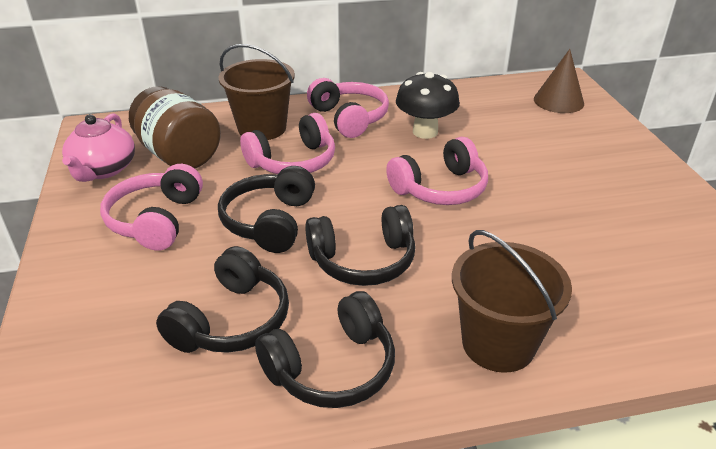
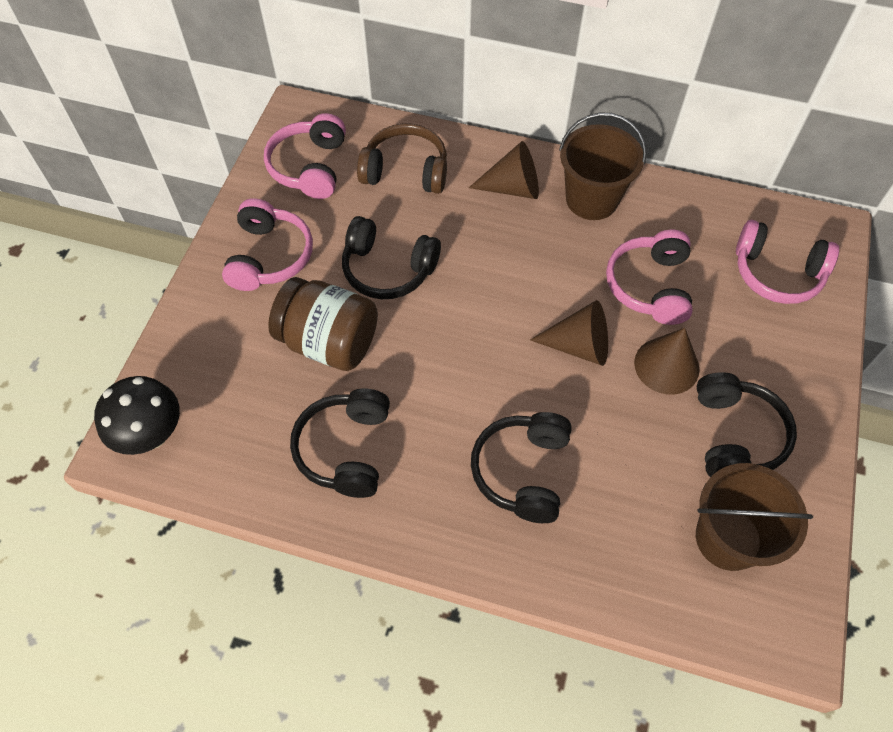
brown cone: [534,49,584,113] = 1 -> [469,141,539,199] [530,300,608,366] [634,328,700,395] = 3
brown headphones: none = 0 -> [357,123,447,194] = 1
pink teapot: [62,113,135,182] = 1 -> none = 0

